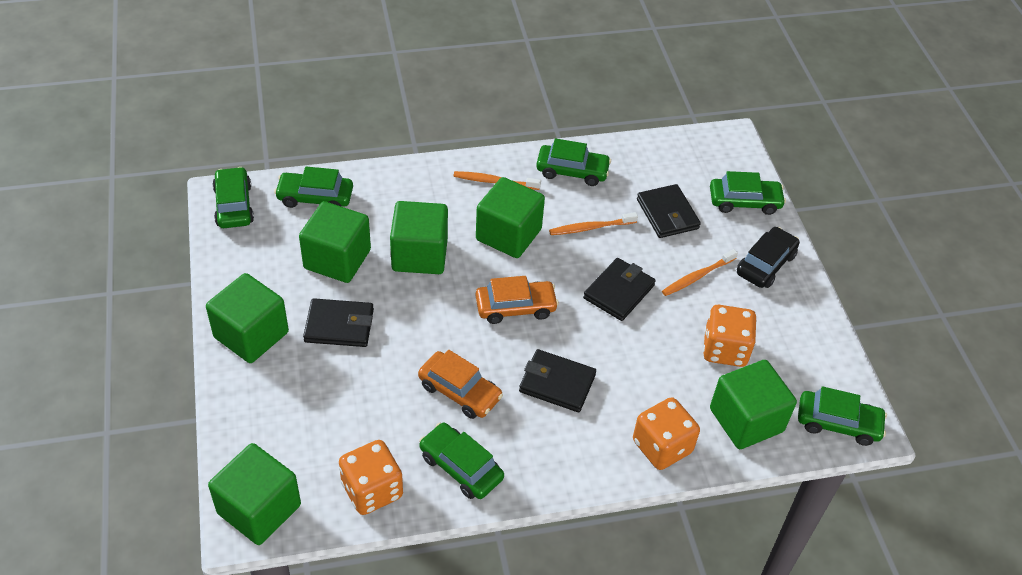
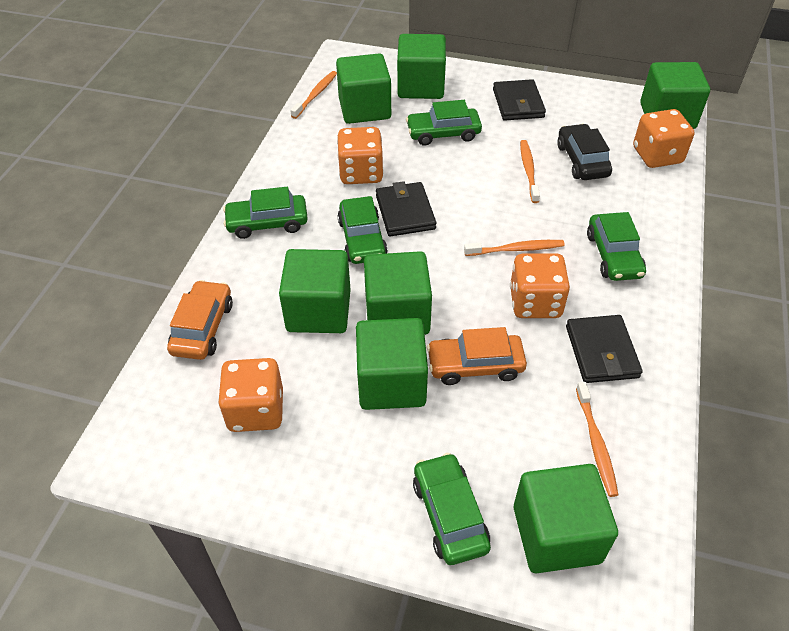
black wallet: [303,298,374,347] [519,349,596,412] [583,258,656,321] [637,184,701,238] = 4 -> [376,181,436,237] [493,79,546,121] [566,315,643,383] = 3
green car: [213,167,254,228] [274,167,353,208] [419,423,504,499] [536,138,611,186] [710,171,786,215] [798,386,887,446] = 6 -> [223,187,308,239] [337,196,388,264] [406,100,482,146] [413,453,491,565] [587,212,646,281] = 5
green cube: [206,273,289,363] [208,443,301,545] [299,201,371,283] [390,201,448,274] [476,177,545,258] [710,360,797,449] = 6 -> [279,249,351,333] [336,53,391,124] [356,318,428,410] [364,251,432,335] [397,34,446,99] [514,464,618,573] [640,62,710,129] = 7
orange dice: [339,440,403,515] [633,397,700,470] [703,305,757,367] = 3 -> [218,358,283,432] [337,127,384,184] [510,253,570,318] [633,109,694,168] = 4
orange toothbrush: [454,171,541,190] [549,212,638,235] [662,249,738,296] = 3 -> [290,71,337,119] [464,240,565,256] [520,140,540,203] [576,382,618,497] = 4

